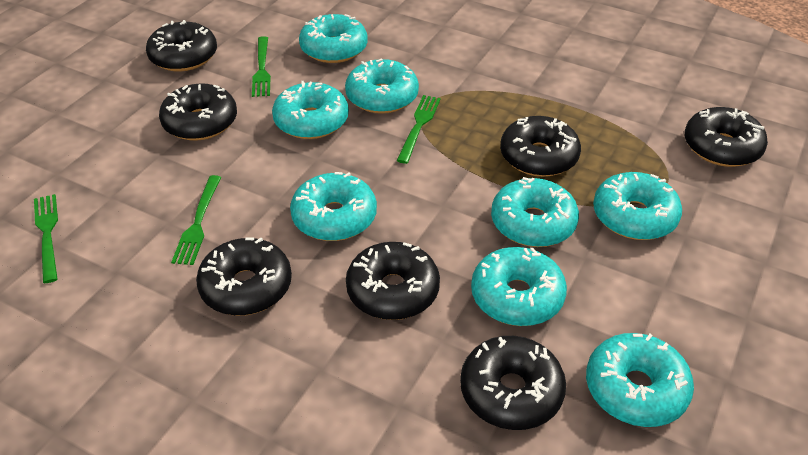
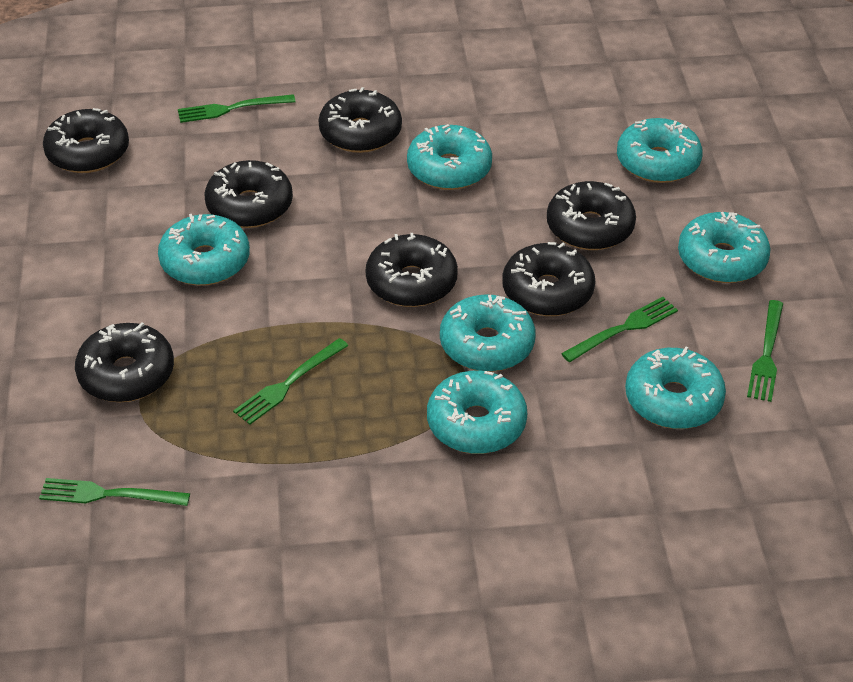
green fork: [34,194,58,283] [171,175,221,265] [252,36,271,97] [397,95,441,164] = 4 -> [39,478,190,506] [178,94,296,123] [233,338,348,425] [561,297,678,362] [747,300,783,402] = 5
turquoise donut: [272,81,349,139] [290,172,377,241] [299,14,368,63] [345,58,419,114] [471,247,567,326] [491,177,579,247] [586,333,694,427] [593,172,682,240] = 8 -> [158,214,250,286] [407,124,492,190] [427,371,527,454] [440,295,536,372] [617,118,703,183] [625,346,726,429] [678,212,771,283] = 7

